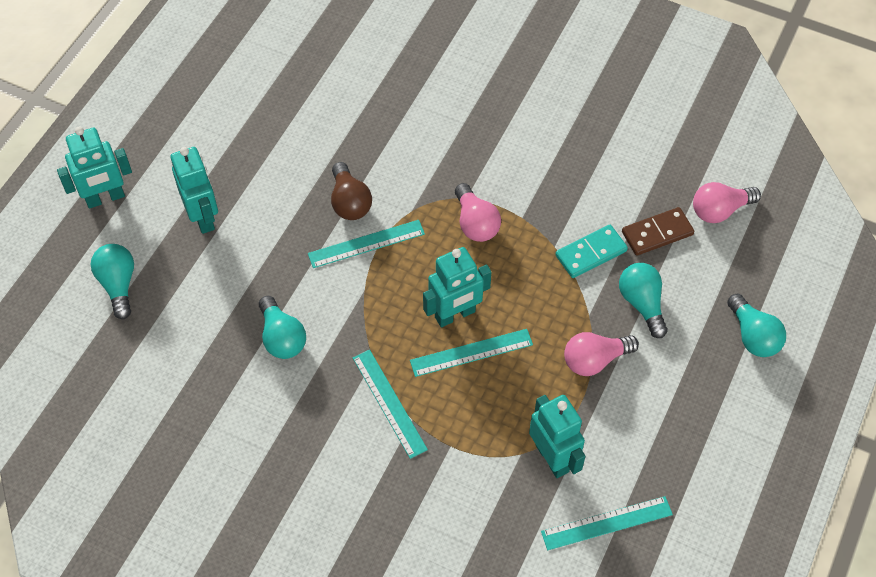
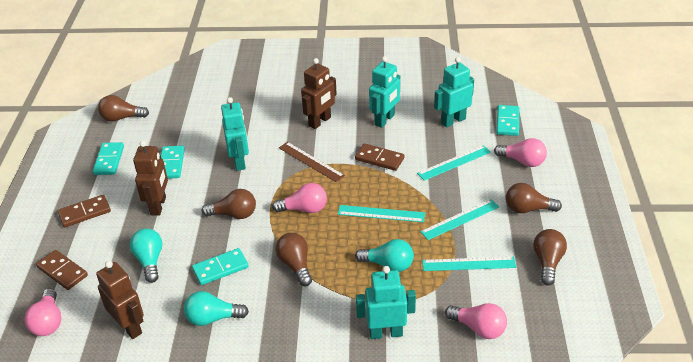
brown domino: [622,207,694,256] = 1 -> [36,250,88,290] [58,195,111,227] [355,143,404,171] = 3
brown light bulb: [331,162,372,220] = 1 -> [98,95,149,122] [202,189,256,219] [275,233,312,286] [506,183,562,213] [533,229,567,286] = 5
brown robot: none = 0 -> [96,261,144,339] [133,141,168,216] [301,58,337,129] = 3
brown ruler: none = 0 -> [279,142,345,182] = 1
pink light bulb: [455,183,501,242] [564,332,639,376] [693,182,761,223] = 3 -> [25,288,61,336] [272,183,327,213] [445,303,507,339] [494,138,547,167] = 4
turquoise domino: [555,225,628,278] = 1 -> [93,142,124,175] [161,146,185,179] [192,248,249,285] [496,105,519,136] = 4
turquoise light bulb: [90,244,134,319] [259,296,306,359] [619,263,668,338] [727,294,786,357] = 4 -> [130,228,162,283] [184,291,249,326] [355,239,414,272] = 3

